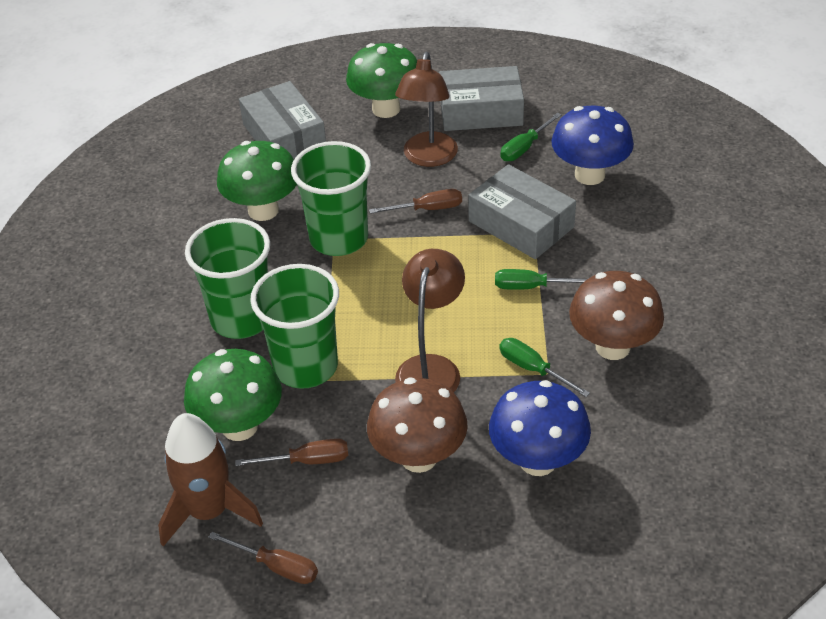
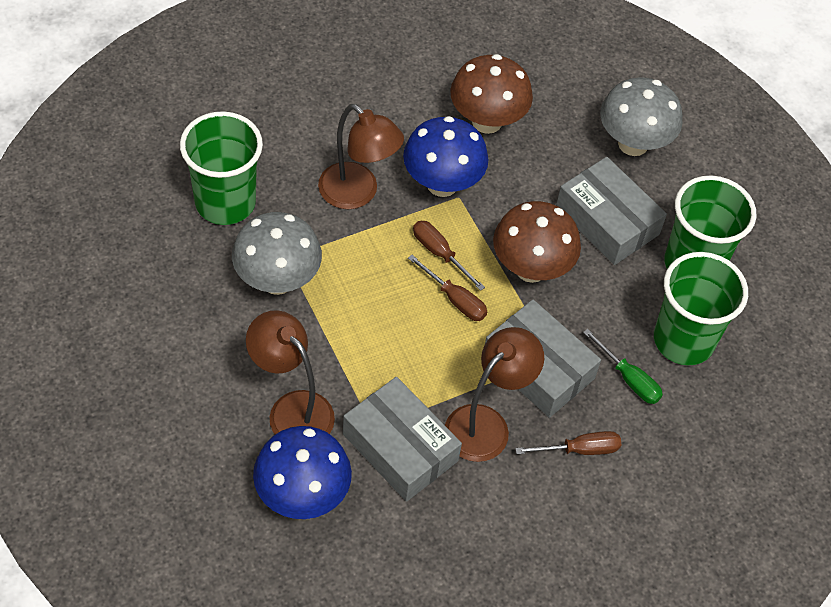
brown lamp: [395,52,458,167] [395,249,465,392] = 2 -> [246,310,335,434] [318,104,404,209] [445,327,544,462] = 3
brown rocket: [158,413,263,546] = 1 -> none = 0
green mushroom: [184,349,282,441] [217,141,297,221] [346,43,417,118] = 3 -> none = 0
green screwdriver: [495,269,589,290] [499,338,590,397] [500,113,562,161] = 3 -> [583,329,663,404] = 1
grey mushroom: none = 0 -> [232,212,322,295] [600,77,683,156] = 2

